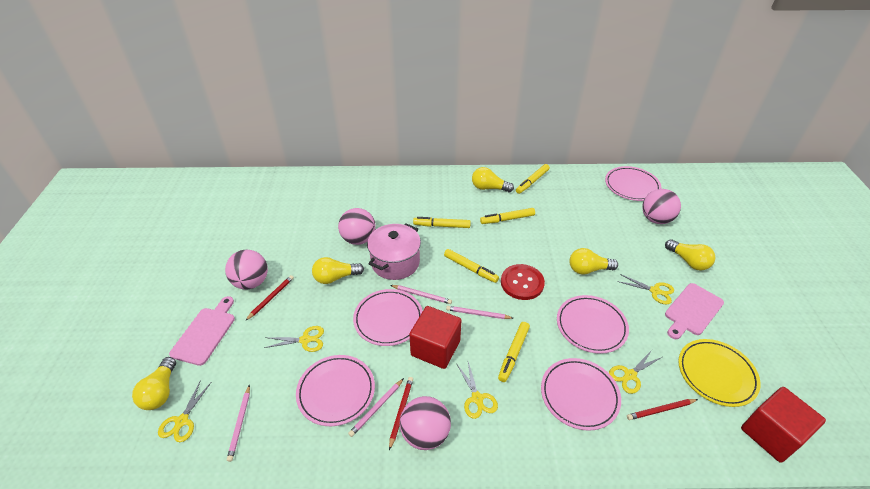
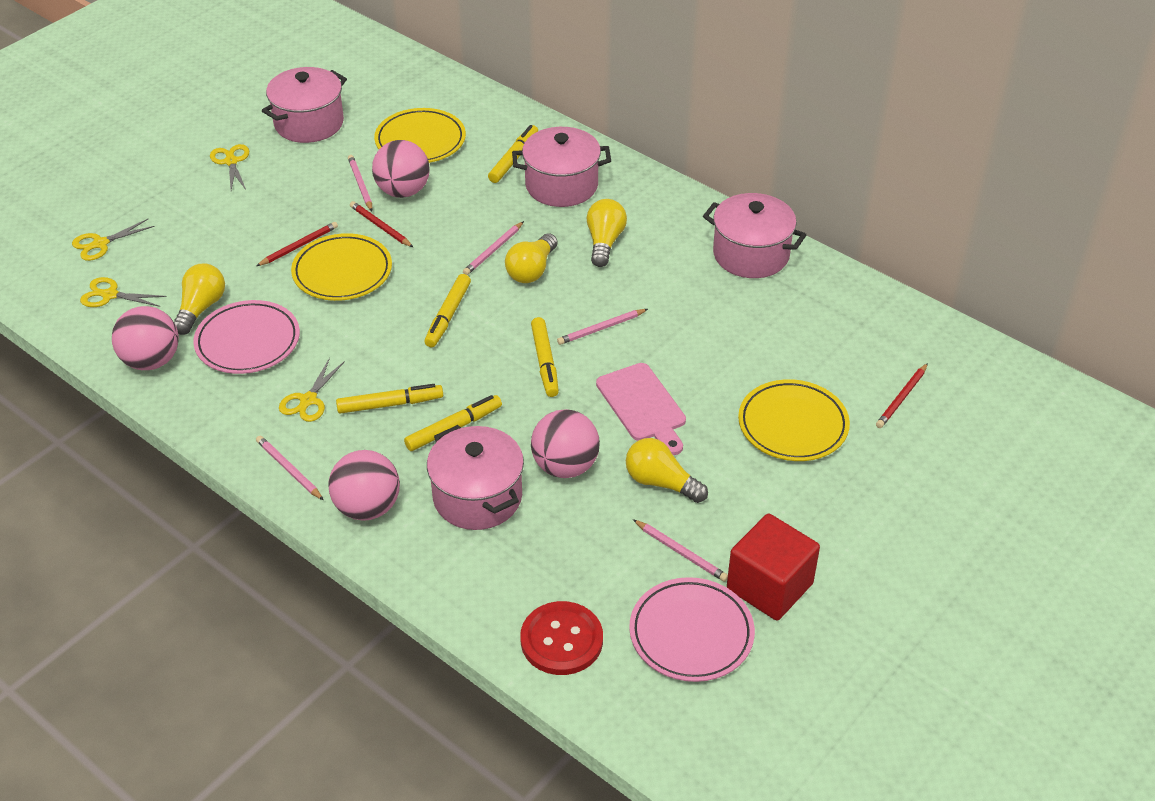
pink cutting board: [169,296,235,366] [665,283,724,339] = 2 -> [596,363,686,455] = 1
pink pencil: [227,384,250,462] [348,378,404,437] [390,285,452,304] [446,306,513,319] = 4 -> [256,436,323,500] [348,155,372,211] [463,221,524,275] [557,309,648,345] [633,519,728,582] = 5
pink plate: [296,355,375,426] [353,289,423,346] [541,358,621,431] [557,295,629,354] [605,166,661,201] = 5 -> [193,300,300,374] [629,577,755,682] = 2
pink pot: [367,223,421,280] = 1 -> [262,67,347,143] [427,425,524,530] [512,127,611,207] [703,193,806,278] = 4
red cube: [409,306,462,369] [741,387,826,463] = 2 -> [727,514,820,620] = 1
yellow light bulb: [132,357,176,410] [312,257,364,284] [472,167,514,192] [569,248,618,275] [665,239,715,271] = 5 -> [174,264,225,335] [505,233,558,283] [587,199,627,267] [626,438,708,503] = 4
yellow plate: [678,339,761,407] = 1 -> [291,233,392,301] [374,108,466,163] [738,379,850,461] = 3
yellow scissors: [158,380,211,442] [264,326,324,352] [456,362,498,419] [609,350,662,394] [617,274,674,305] = 5 -> [72,219,155,261] [80,277,167,307] [210,144,249,190] [279,358,345,422] = 4

